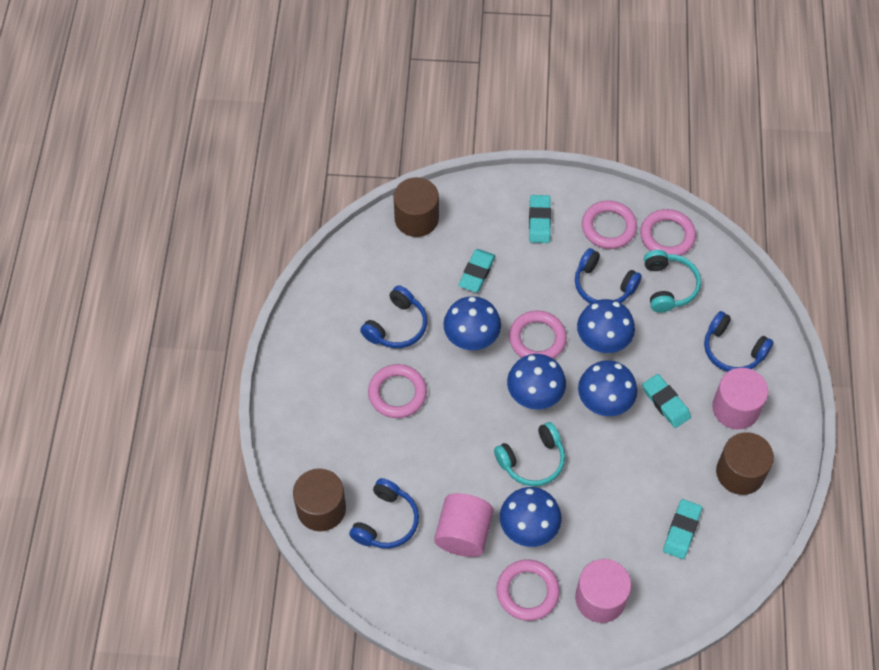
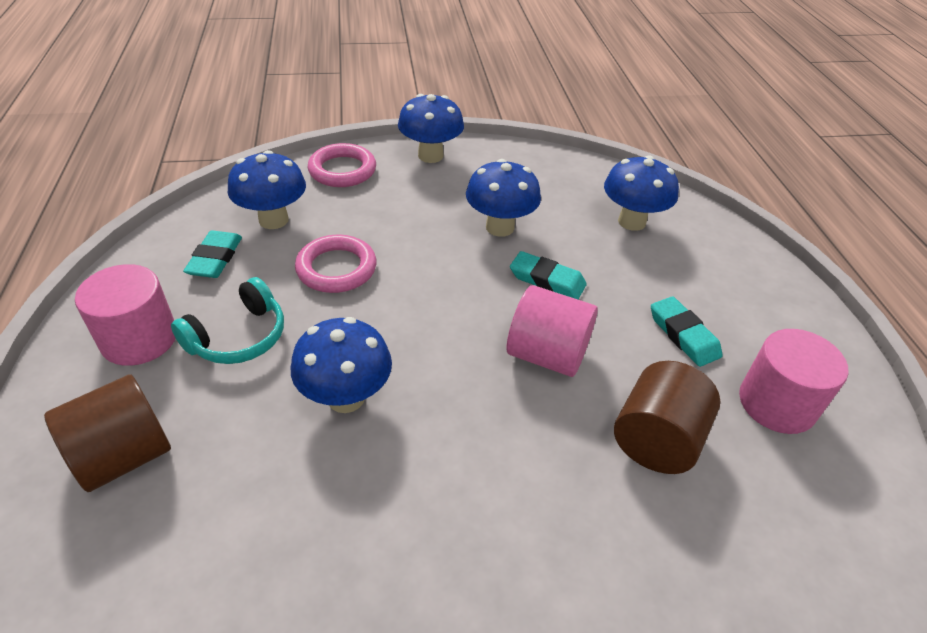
blue headphones: [349,478,419,549] [360,285,427,348] [575,248,642,304] [704,311,774,372] = 4 -> none = 0
brown cylinder: [293,468,346,531] [393,177,439,237] [716,432,774,495] = 3 -> [44,374,171,492] [614,361,721,474] = 2
pink ring: [368,364,427,418] [496,559,560,621] [509,311,567,359] [582,200,637,249] [640,209,696,256] = 5 -> [295,235,376,293] [308,143,376,187] = 2
turquoise eraser: [458,249,495,293] [529,195,551,243] [642,374,691,428] [663,499,702,559] = 4 -> [183,230,242,278] [510,251,587,299] [651,296,722,367] = 3
turquoise headphones: [494,422,565,487] [644,250,701,313] = 2 -> [171,277,284,364] = 1

